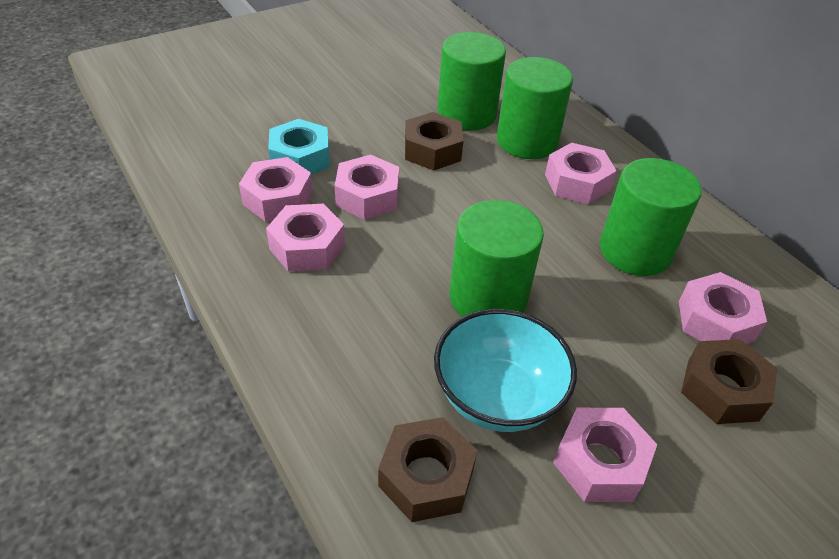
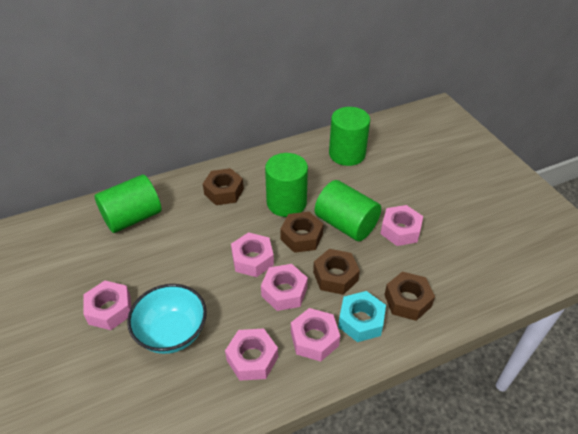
brown nut: [378,417,477,522] [405,112,463,170] [681,339,777,424] = 3 -> [203,168,244,205] [280,212,324,253] [313,249,360,295] [384,272,435,321] = 4

